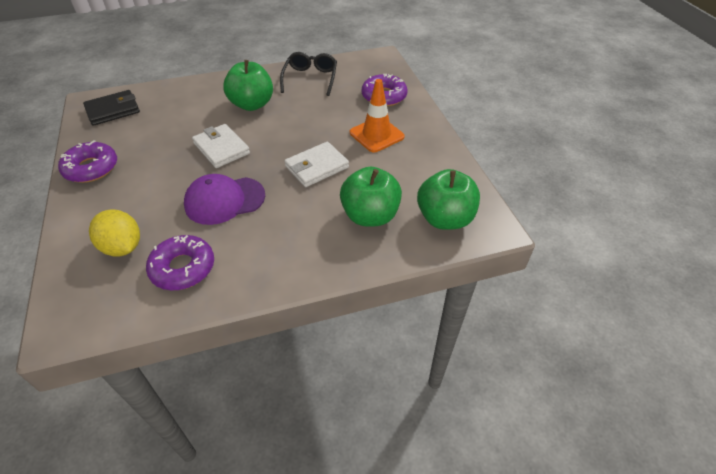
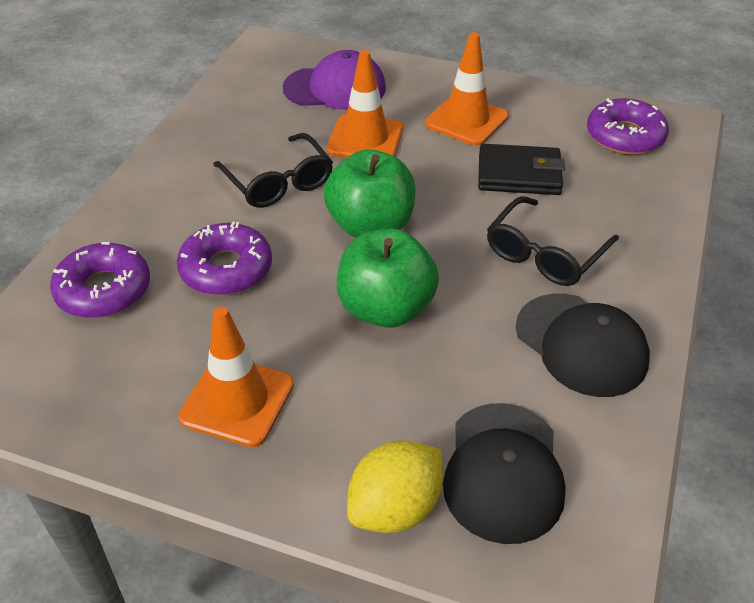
black cap: none = 0 -> [443,403,566,544] [516,294,650,397] = 2
black glasses: [280,52,337,96] = 1 -> [213,133,333,208] [487,196,619,286] = 2
green apple: [223,60,273,111] [340,166,402,227] [417,169,480,230] = 3 -> [324,149,416,238] [337,228,439,328] = 2
orange traffic cone: [350,79,405,153] = 1 -> [178,307,294,447] [326,50,403,158] [425,33,509,146] = 3
white wallet: [192,124,250,168] [284,142,349,187] = 2 -> none = 0

